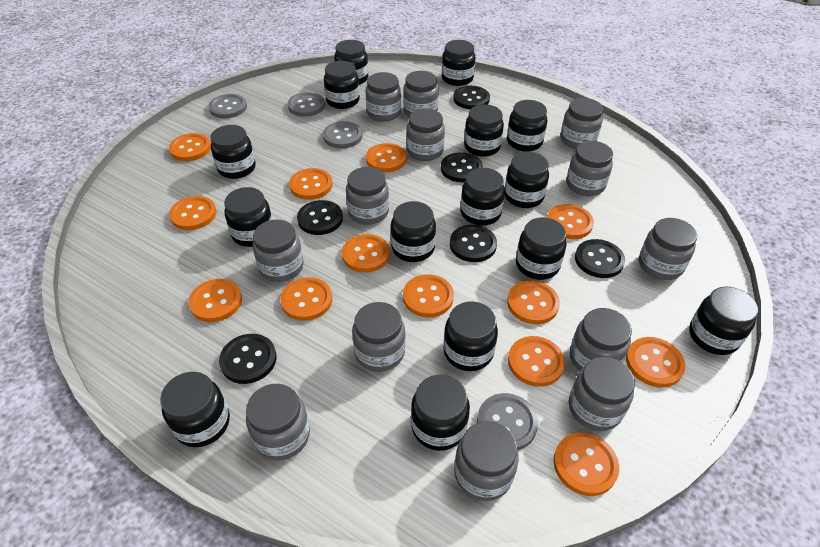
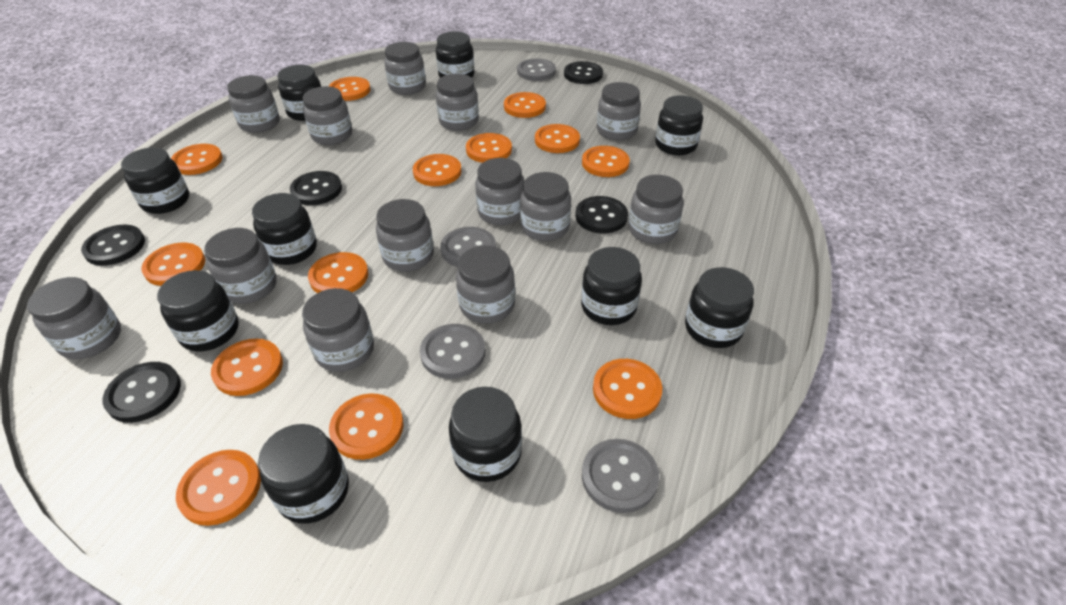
black button: [219,334,277,384] [297,200,343,235] [441,152,482,182] [450,225,497,262] [453,86,490,109] [575,239,625,278] = 6 -> [81,224,145,266] [102,362,181,423] [290,171,342,205] [564,61,603,84] [575,196,628,233] = 5
black jar: [160,372,230,447] [210,125,256,179] [224,187,273,247] [324,61,360,109] [334,40,368,85] [391,201,436,262] [411,375,470,451] [442,40,476,86] [444,302,498,371] [460,168,505,226] [464,104,504,157] [505,152,549,208] [507,100,547,152] [516,217,566,280] [689,287,758,355] = 15 -> [121,147,189,214] [157,270,239,351] [252,193,317,265] [258,424,349,524] [277,65,321,121] [436,31,474,78] [449,387,522,482] [581,247,642,325] [655,96,703,155] [685,267,754,348] = 10

